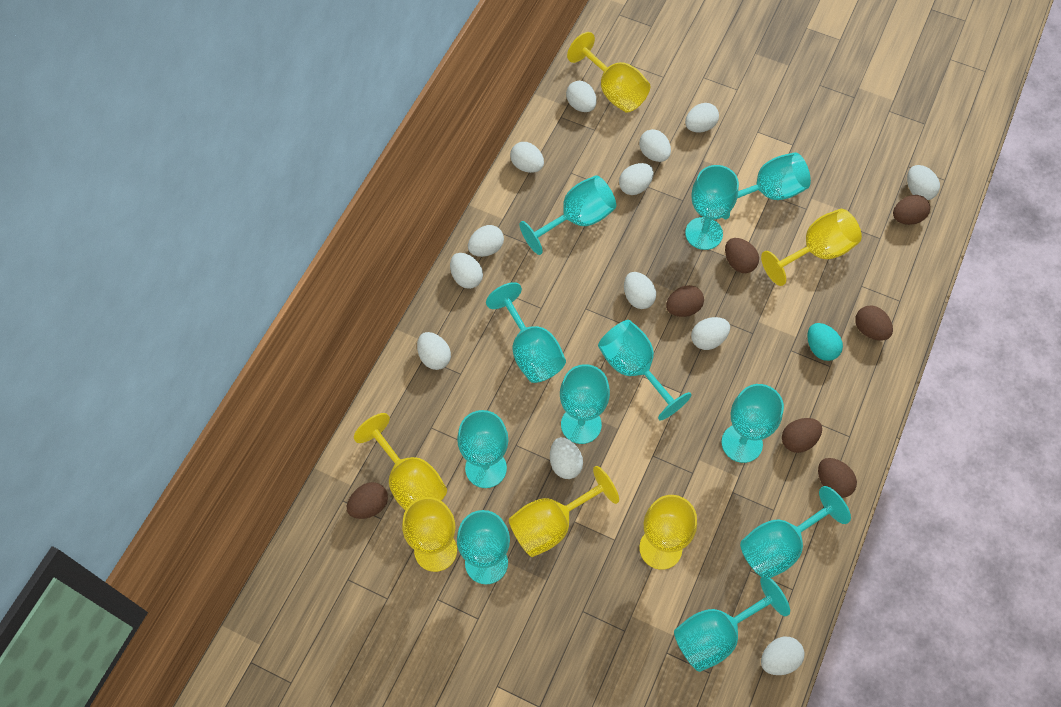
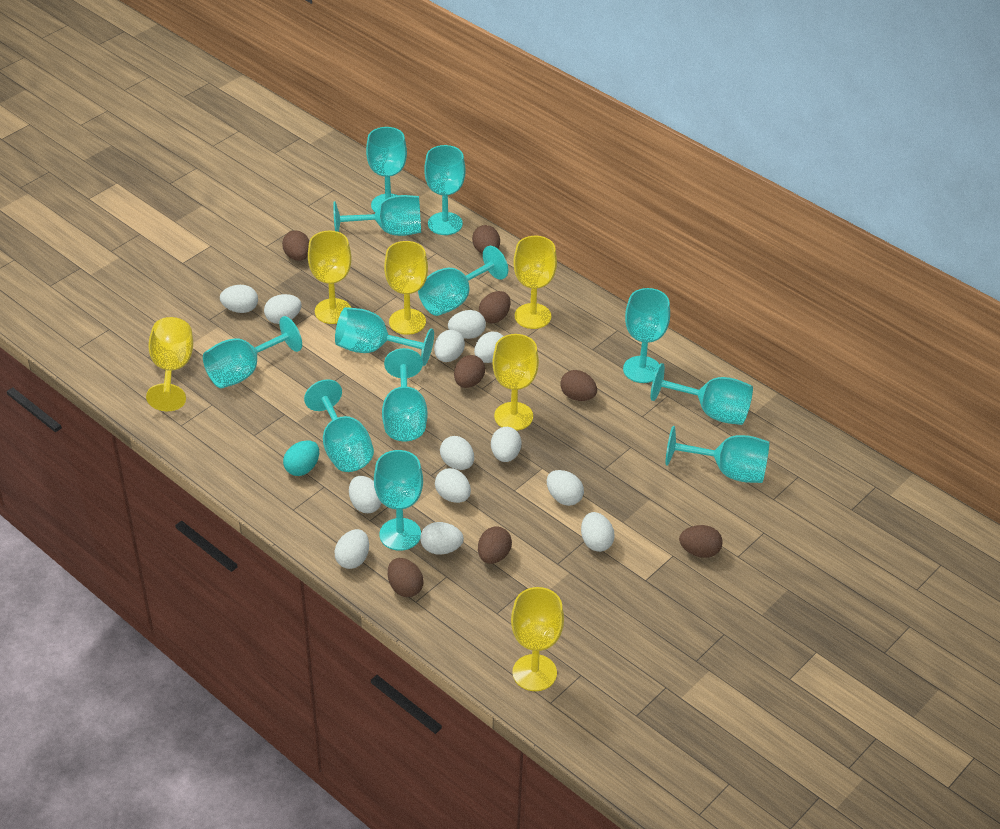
brown egg: [347,482,388,519] [666,285,704,317] [725,238,759,273] [782,418,822,453] [818,458,857,498] [855,305,893,341] [893,195,930,225] = 7 -> [282,230,309,261] [388,558,423,597] [454,355,485,388] [472,225,500,254] [478,526,512,564] [479,291,510,324] [560,370,597,401] [679,525,723,558] = 8
turquoise goblet: [457,410,509,488] [457,510,510,585] [486,282,566,383] [519,175,616,255] [560,364,610,444] [598,320,692,421] [674,576,790,672] [685,165,739,250] [722,152,811,219] [722,384,784,463] [740,486,851,578] = 11 -> [203,316,302,388] [304,379,374,472] [333,195,421,236] [335,307,434,366] [366,127,407,213] [374,450,423,551] [382,348,427,441] [418,246,508,316] [424,145,466,235] [623,288,670,383] [651,363,753,425] [666,426,770,483] = 12

